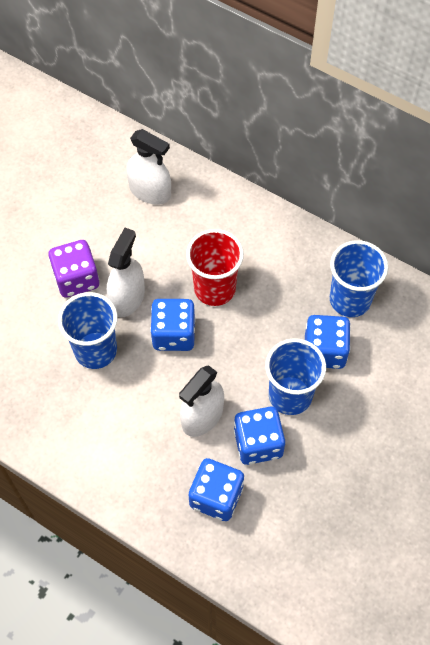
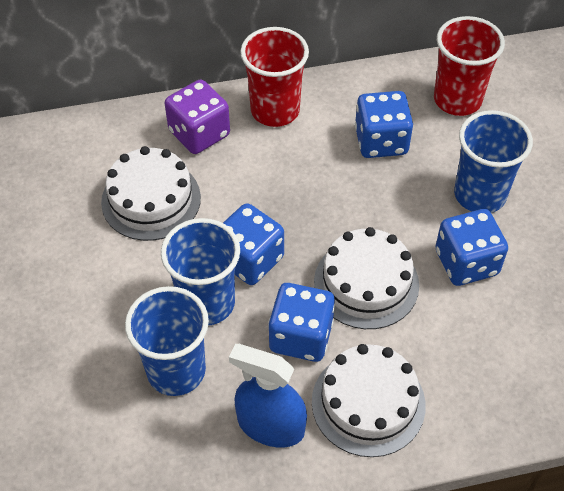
blue spray bottle: none = 0 -> [229,344,307,447] = 1
red cup: [186,229,244,306] = 1 -> [240,27,309,127] [434,16,505,116] = 2
white cake: none = 0 -> [101,146,201,241] [312,344,426,457] [314,227,419,329] = 3
white spray bottle: [107,228,145,317] [126,129,171,205] [179,365,224,437] = 3 -> none = 0

